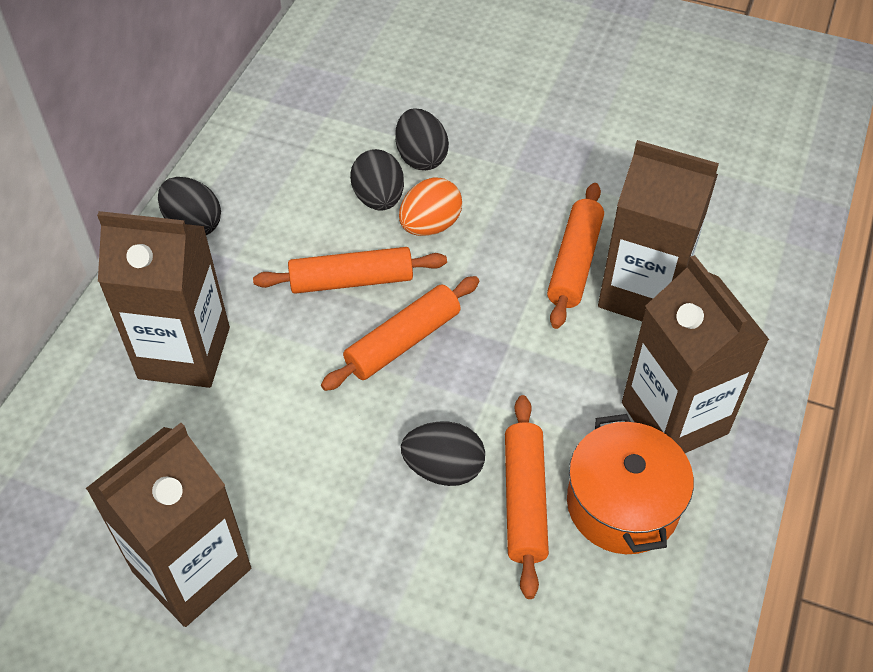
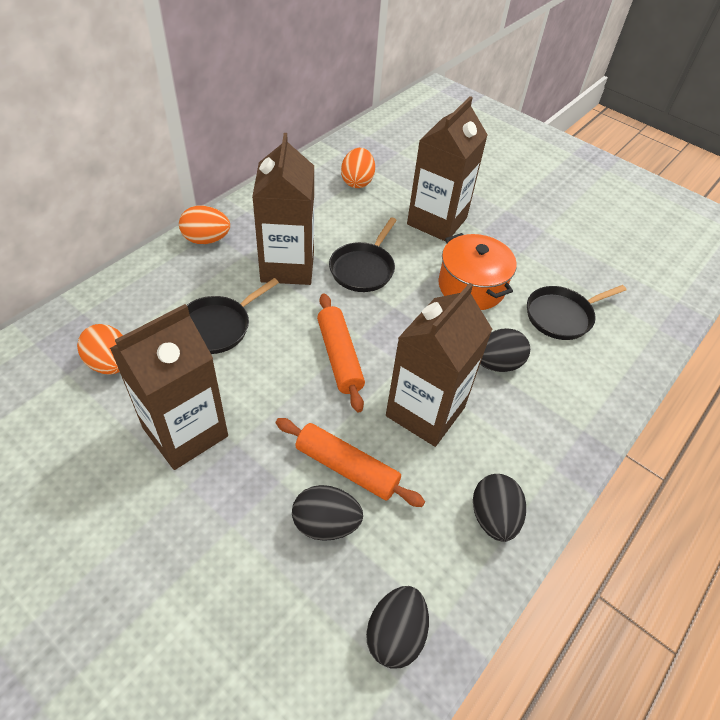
black pan: none = 0 -> [187,278,279,354] [329,217,397,292] [527,285,627,340] = 3
orange egg: [399,177,462,236] = 1 -> [77,324,123,375] [179,206,230,244] [341,148,375,188] = 3
orange rolling pin: [253,247,447,294] [321,276,479,391] [505,395,549,599] [547,183,604,329] = 4 -> [276,418,425,507] [317,293,365,412] = 2

